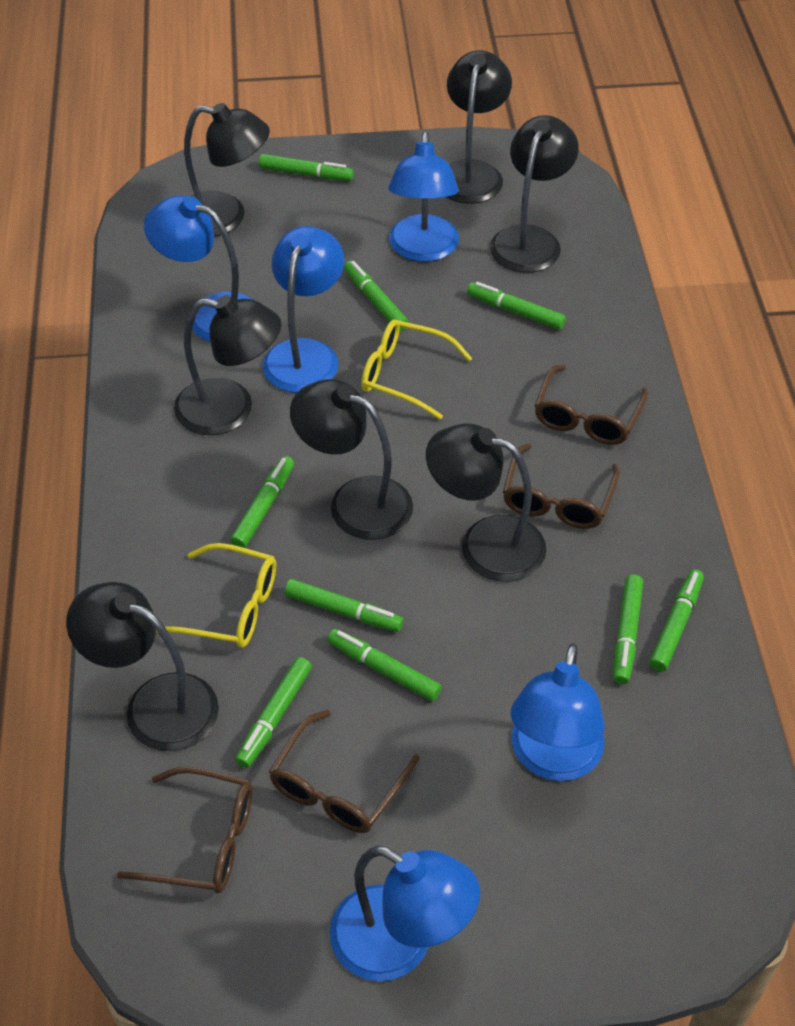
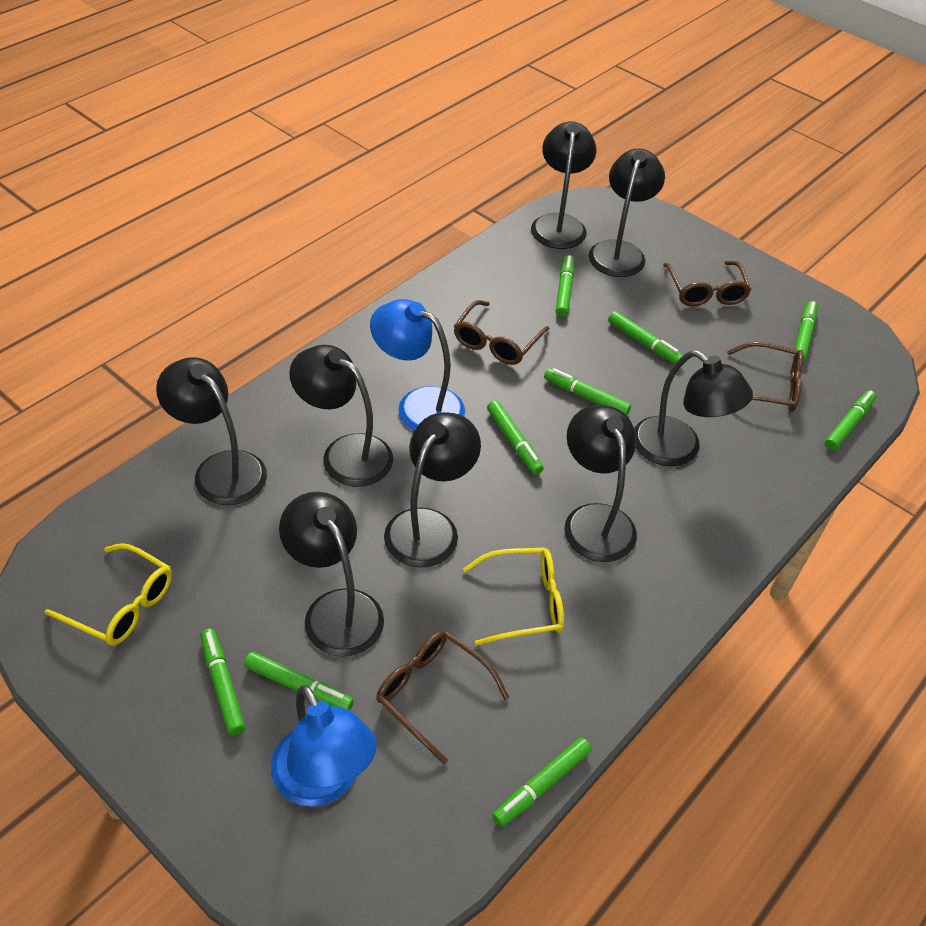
black lamp: [66,582,219,751] [174,295,281,435] [184,103,270,237] [290,379,413,540] [426,423,546,582] [447,50,512,204] [490,115,579,273] = 7 -> [156,357,267,505] [279,492,384,657] [289,345,393,487] [384,412,481,568] [531,122,596,249] [564,405,637,562] [588,149,665,277] [634,350,753,466] = 8
blue lamp: [144,195,254,342] [262,226,344,393] [330,846,480,981] [388,132,459,262] [510,643,605,781] = 5 -> [271,685,377,807] [370,299,465,431] = 2

